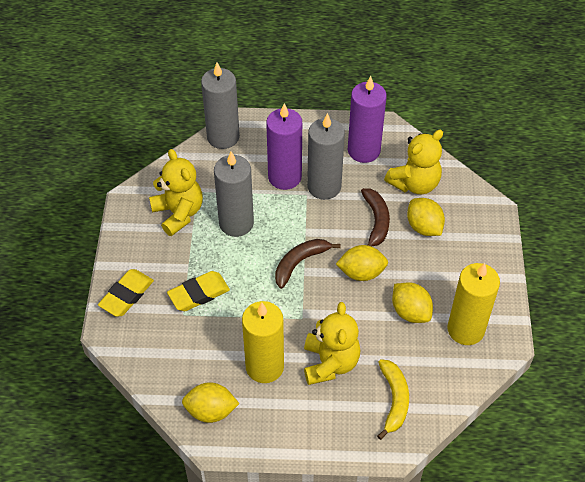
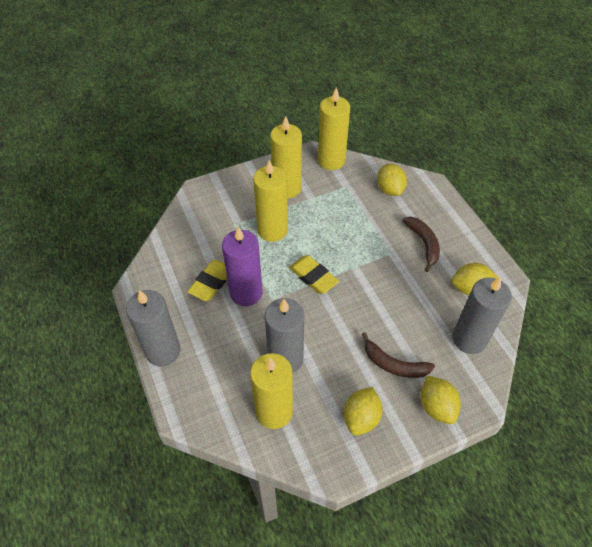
purple candle: [266,103,302,190] [348,76,387,163] = 2 -> [222,227,263,306] = 1
yellow banana: [377,359,409,440] = 1 -> none = 0
yellow candle: [242,301,284,383] [447,263,500,345] = 2 -> [250,353,293,429] [253,160,288,242] [270,116,302,199] [318,87,350,170] = 4
yellow teddy bear: [149,149,203,236] [304,302,360,385] [384,130,443,194] = 3 -> none = 0

